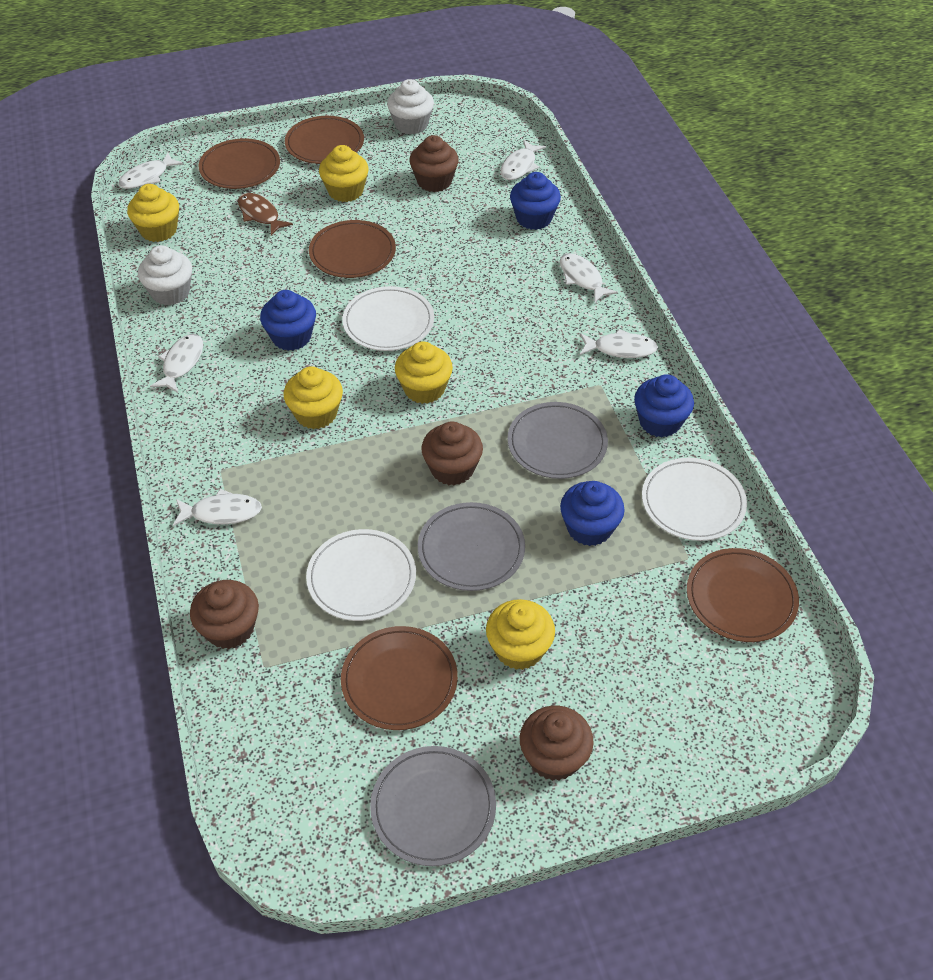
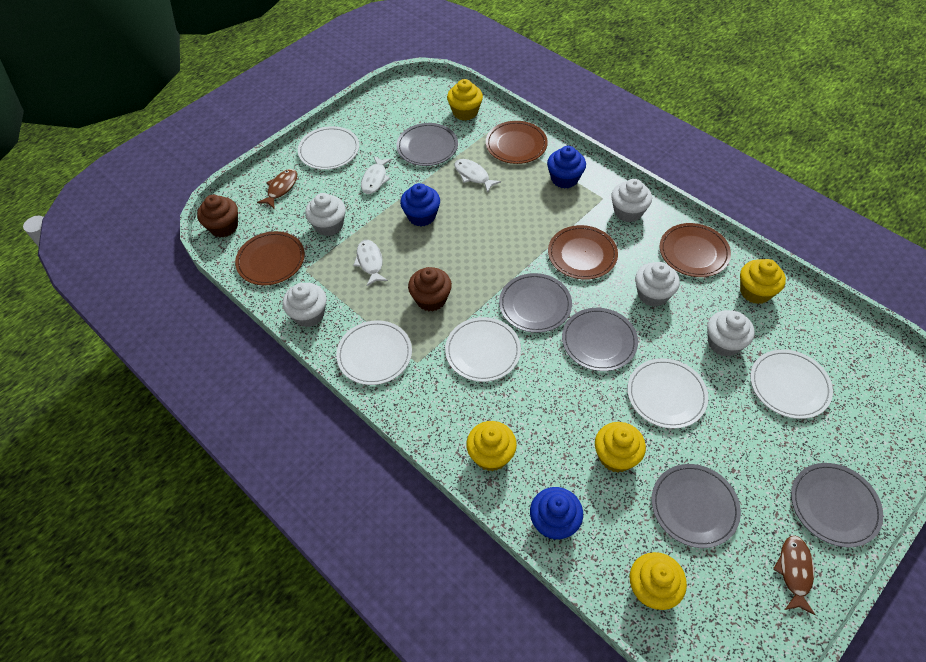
blue cupcake: [260,290,316,351] [510,172,561,230] [560,481,625,546] [634,374,694,437] = 4 -> [400,183,440,226] [530,487,583,540] [547,146,586,189] = 3
brown cupcake: [190,580,259,649] [409,135,459,192] [421,421,483,486] [520,706,594,781] = 4 -> [197,195,238,237] [408,267,452,311] = 2
brown fish: [238,193,293,236] = 1 -> [257,169,297,208] [773,536,816,615] = 2
brown plate: [198,138,280,189] [285,116,364,164] [309,220,396,278] [341,626,458,730] [687,548,799,642] = 5 -> [235,231,305,285] [486,121,548,164] [548,225,618,279] [660,223,731,277] = 4
grey plate: [370,746,496,866] [418,502,525,591] [507,402,608,479] = 3 -> [396,123,458,166] [499,273,572,333] [562,308,638,371] [652,464,741,548] [791,463,883,548] = 5
white cupcake: [138,245,192,305] [387,79,434,134] = 2 -> [282,283,327,327] [305,193,346,236] [611,179,652,222] [635,262,680,307] [707,310,755,357] = 5
white fish: [118,152,183,189] [150,334,203,393] [173,489,262,526] [500,140,546,180] [560,253,618,303] [580,329,658,358] = 6 -> [353,240,388,286] [361,156,392,194] [455,159,501,193] = 3
white plate: [306,529,416,621] [342,286,434,351] [642,458,747,541] = 3 -> [298,126,359,170] [336,320,412,385] [445,317,521,382] [627,358,708,429] [750,349,833,419] = 5

